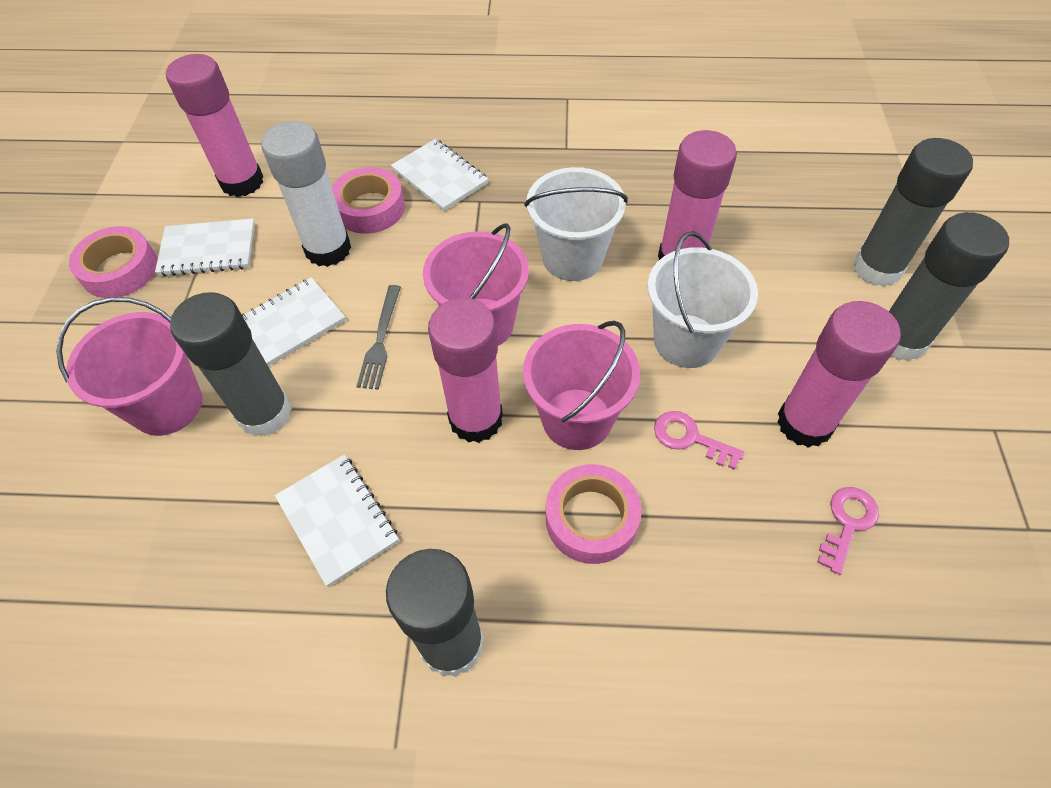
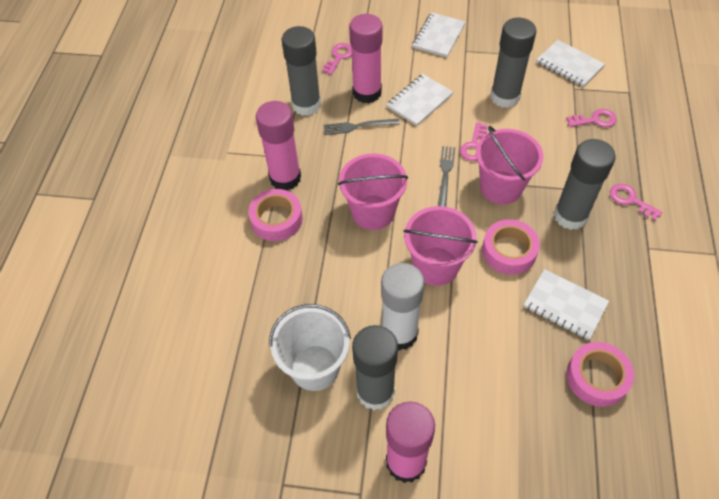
grey fork: [356,285,401,390] = 1 -> [324,119,400,135] [438,146,455,207] = 2
pink glue stick: [166,54,263,197] [428,298,503,443] [658,130,737,260] [777,301,901,448] = 4 -> [256,101,301,190] [349,14,382,103] [386,401,435,483] = 3
pink key: [654,411,744,470] [817,487,879,575] = 2 -> [322,43,352,75] [460,122,488,161] [566,109,617,127] [610,184,662,221] = 4
white bucket: [525,167,628,281] [647,231,758,368] = 2 -> [269,304,351,391] = 1

